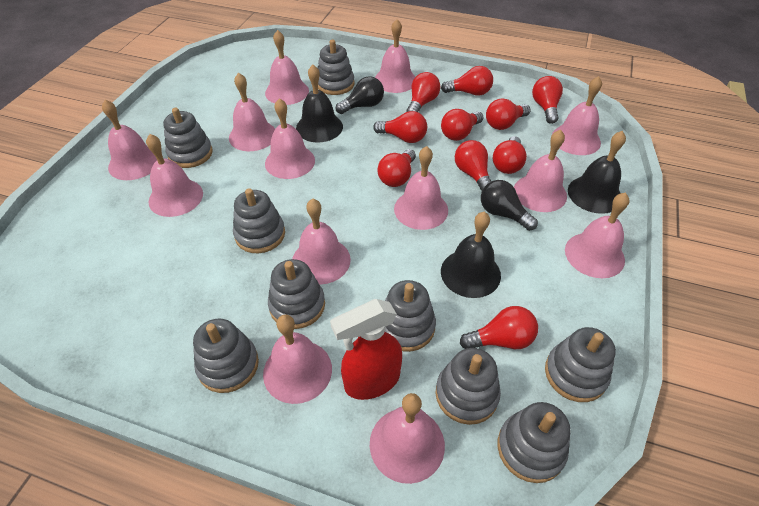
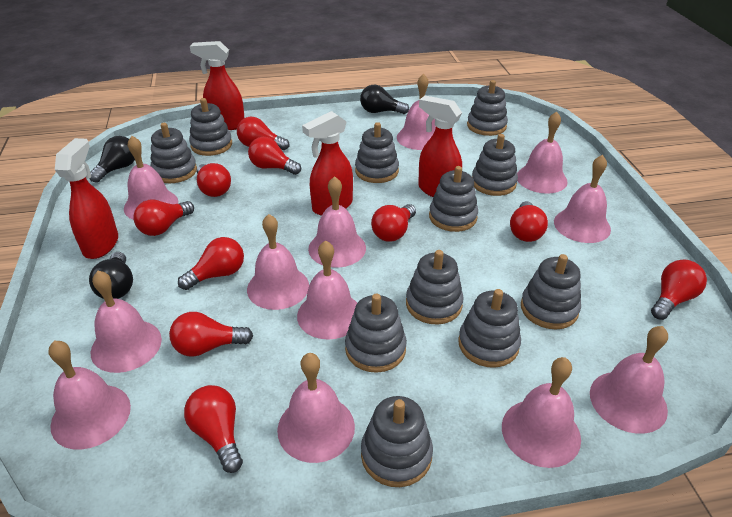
black bell: [296,65,343,142] [441,212,501,298] [568,131,626,214] = 3 -> none = 0
black light bulb: [336,76,384,114] [481,180,538,231] = 2 -> [89,136,135,183] [89,252,133,299] [360,85,409,114] = 3
grey stacking toy: [163,108,213,168] [193,319,259,393] [233,188,285,253] [268,259,325,329] [318,40,354,95] [385,280,436,352] [435,348,501,425] [497,402,570,483] [545,327,616,402] = 9 -> [150,123,197,183] [189,98,232,156] [345,294,407,373] [355,122,399,183] [361,396,433,487] [406,250,464,325] [429,166,478,232] [458,289,521,368] [467,80,508,136] [472,134,518,196] [521,254,581,329] = 11
pink bell: [102,100,157,180] [146,134,203,217] [229,73,275,151] [263,314,332,404] [265,30,309,105] [265,98,315,179] [292,199,351,285] [370,393,445,484] [375,19,415,93] [394,146,448,230] [514,129,567,212] [552,76,602,155] [565,193,629,278] = 13 -> [49,341,131,450] [90,271,162,373] [124,136,178,220] [247,214,309,310] [277,353,355,463] [297,240,357,339] [308,176,366,268] [397,74,436,150] [502,357,581,468] [517,111,568,194] [554,155,611,243] [590,326,668,434] = 12
red spray bottle: [330,299,402,400] = 1 -> [55,138,118,259] [190,41,245,130] [302,111,353,216] [418,96,462,197] = 4

